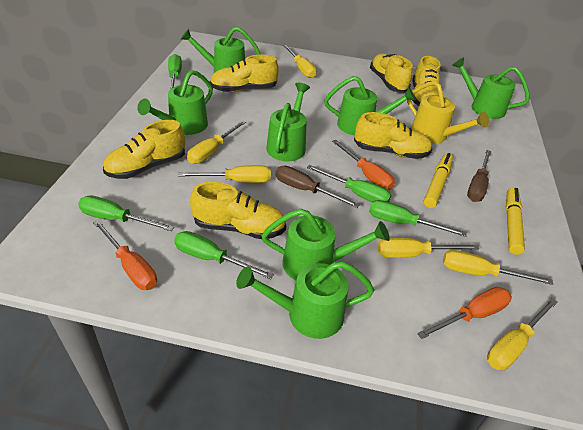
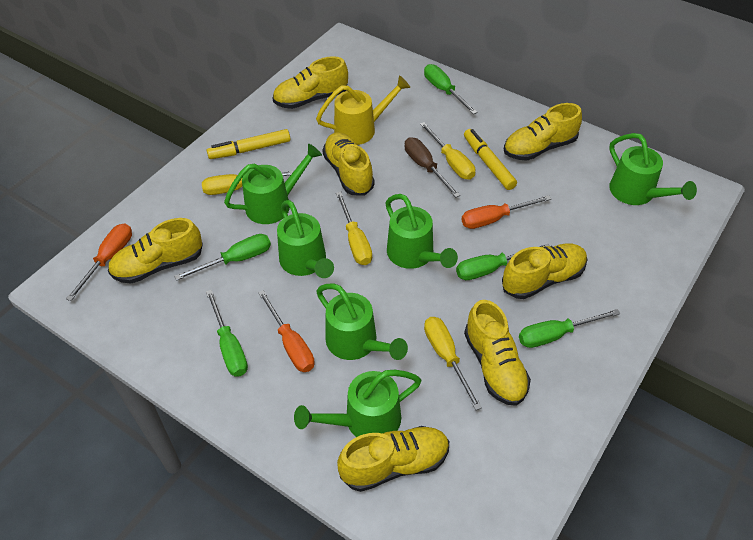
brown screwdriver: [276,166,360,208] [467,150,491,202] = 2 -> [405,137,460,198] = 1
green watering can: [137,70,213,135] [181,27,261,73] [236,261,374,339] [262,209,390,280] [266,83,310,161] [324,76,416,135] [452,57,530,119] = 7 -> [224,144,322,224] [277,200,334,278] [294,370,421,437] [316,283,408,360] [385,194,458,269] [609,133,697,205] = 6
yellow screwdriver: [178,165,271,183] [187,120,246,164] [283,44,316,78] [378,237,479,258] [443,250,553,285] [487,298,558,370] = 6 -> [202,171,294,195] [336,192,372,265] [420,122,475,179] [424,317,482,410] = 4
yellow shoe: [103,120,185,179] [190,182,286,239] [210,55,278,92] [354,112,432,159] [370,53,413,93] [412,56,440,106] = 6 -> [108,218,203,284] [273,56,348,109] [322,132,375,196] [337,426,449,492] [464,300,531,406] [502,243,588,299] [504,103,582,161] = 7

